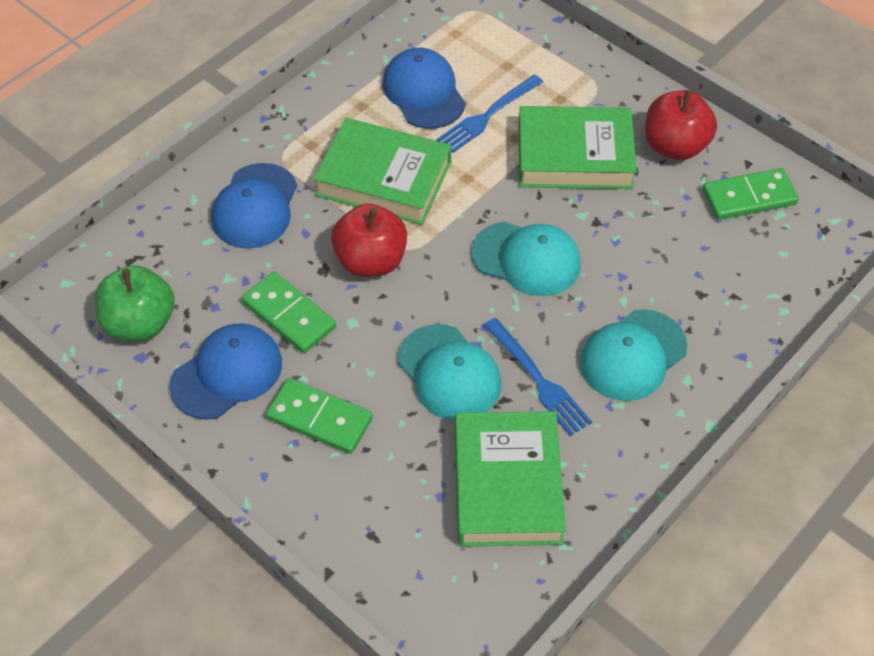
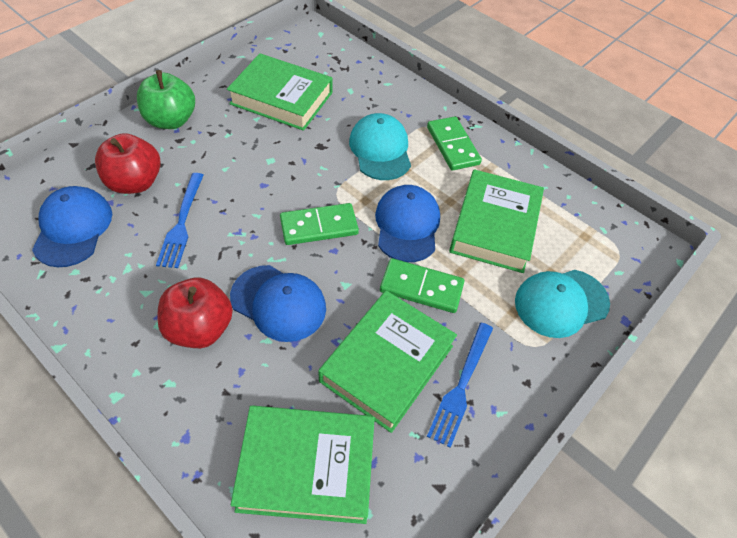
green book: [313,118,451,225] [455,411,566,547] [519,106,637,189] = 3 -> [227,53,332,131] [231,405,375,524] [318,290,457,433] [449,169,544,273] = 4
turquoise cap: [398,324,501,421] [471,222,581,296] [580,309,687,401] = 3 -> [349,113,411,180] [515,270,610,338] = 2

